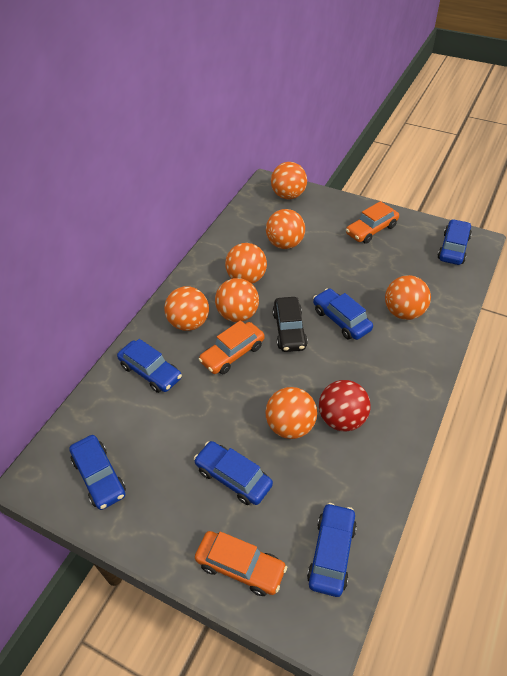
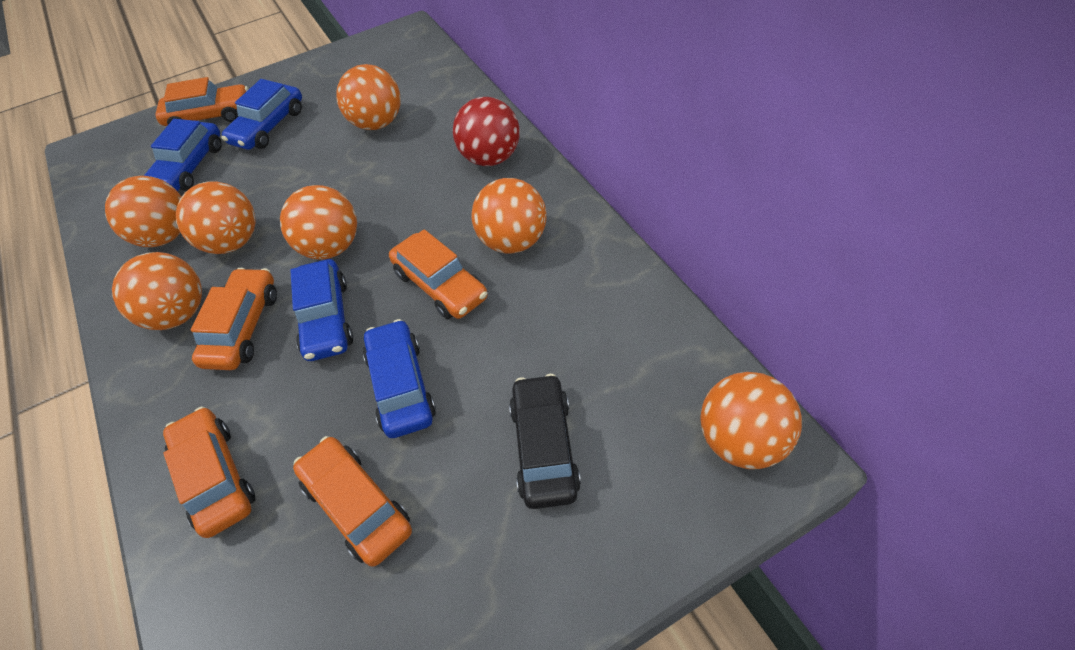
blue car: [69,435,126,510] [117,339,182,393] [194,441,273,505] [307,503,357,597] [313,288,373,340] [438,219,472,265] = 6 -> [144,119,222,191] [221,79,302,150] [290,259,353,361] [363,319,436,438] = 4
orange car: [195,531,287,596] [198,320,264,374] [346,201,399,244] = 3 -> [155,77,249,126] [163,407,255,538] [191,268,277,370] [293,436,412,567] [389,229,488,319] = 5

